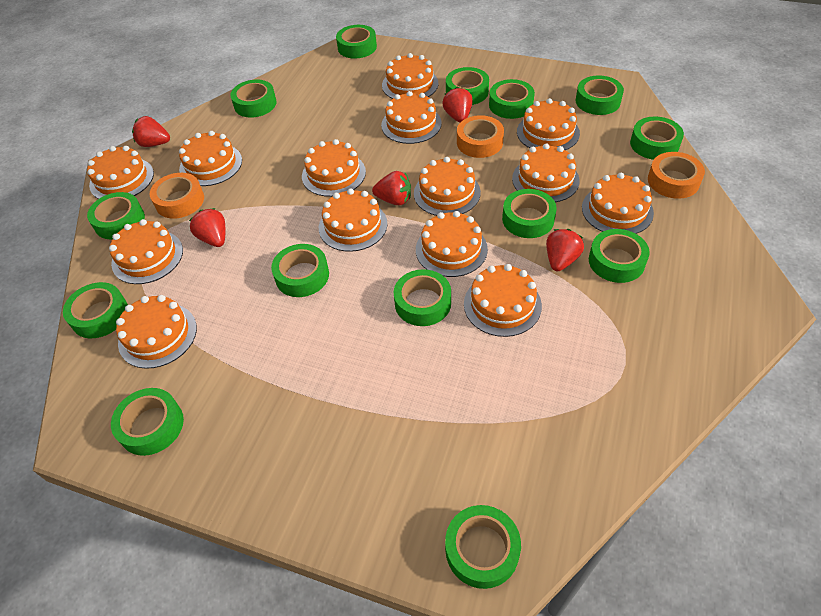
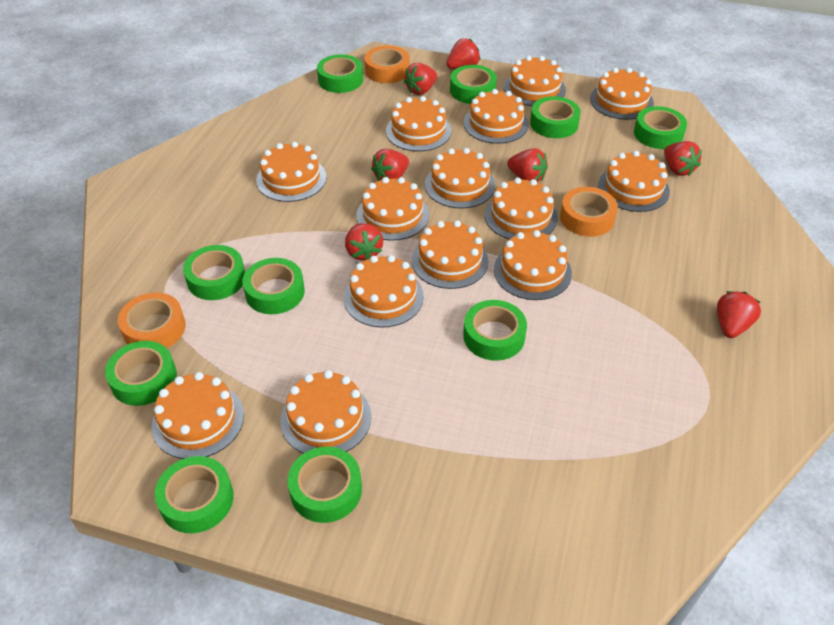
green tape: [63,282,128,338] [87,192,145,240] [111,388,184,456] [230,79,277,118] [271,244,329,297] [336,25,377,59] [394,269,451,326] [445,505,521,589] [446,67,489,105] [489,79,535,119] [502,189,557,238] [576,76,624,115] [589,229,650,283] [630,116,684,160] = 14 -> [105,341,177,406] [155,456,234,533] [183,245,245,300] [242,258,305,314] [287,447,362,523] [317,54,363,93] [450,65,497,104] [463,300,527,361] [530,96,581,138] [634,106,687,149] = 10
red strawberry: [132,116,170,147] [189,208,226,247] [372,171,411,205] [442,87,473,123] [546,229,584,271] = 5 -> [345,223,383,261] [371,149,409,181] [404,62,437,95] [446,38,480,69] [507,148,548,182] [664,141,702,176] [717,291,761,338] = 7

